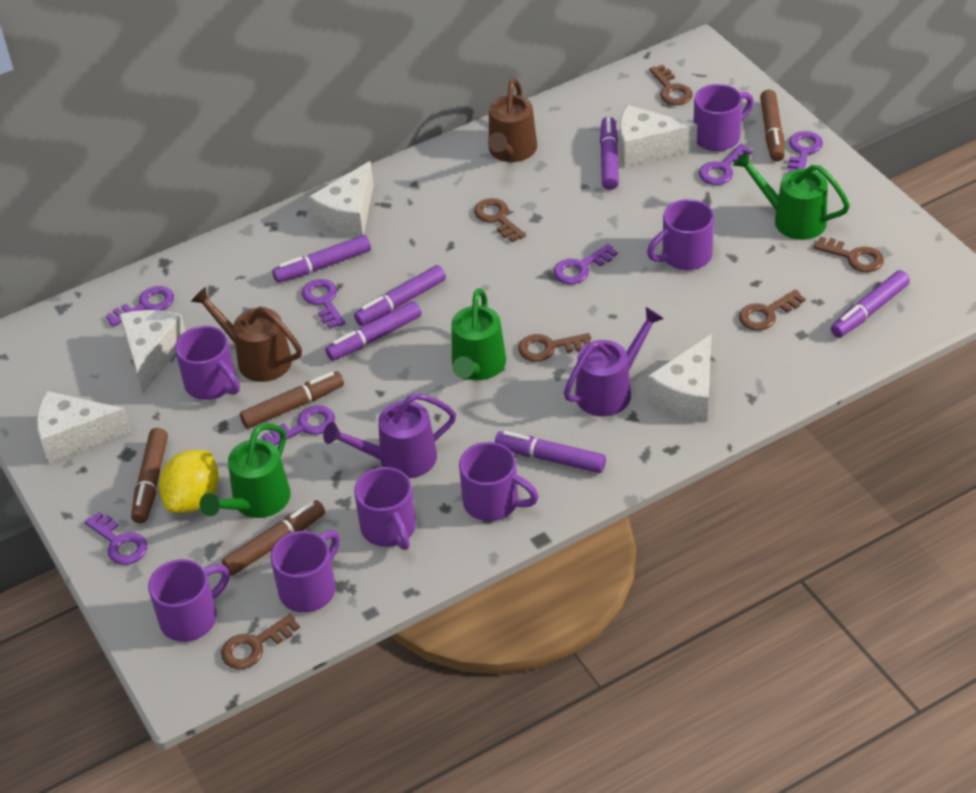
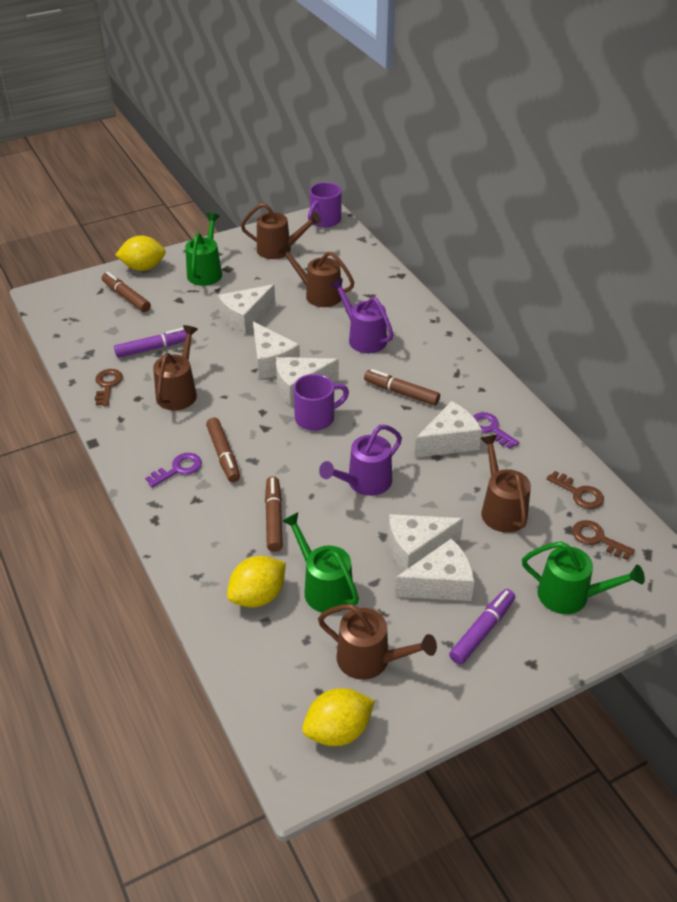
brown key: [221,614,300,669] [474,198,526,242] [518,333,591,362] [649,65,693,105] [739,289,805,330] [813,237,884,272] = 6 -> [95,369,123,406] [547,471,604,509] [572,520,635,560] = 3
brown watering can: [191,287,302,382] [488,78,537,162] = 2 -> [153,325,198,411] [241,203,321,259] [277,243,354,307] [318,604,437,680] [480,435,531,533] = 5
purple key: [84,512,147,565] [106,286,174,327] [262,405,335,446] [302,279,345,329] [553,244,618,284] [699,144,753,185] [787,131,823,172] = 7 -> [145,453,202,488] [473,412,519,449] = 2
purple marker: [272,235,371,283] [325,301,422,361] [354,265,446,326] [495,431,606,473] [600,117,619,190] [831,270,910,338] = 6 -> [114,328,186,358] [449,589,515,665] = 2
purple mug: [148,559,230,642] [175,326,240,400] [270,530,340,613] [354,467,416,550] [459,442,539,521] [647,199,714,270] [693,84,754,151] = 7 -> [293,374,349,431] [308,182,341,227] = 2
white cheese: [37,391,131,463] [119,310,185,394] [308,161,374,237] [620,105,697,167] [647,334,711,422] = 5 -> [218,284,275,335] [253,321,300,379] [276,357,339,406] [388,514,464,571] [394,539,474,601] [414,401,482,458] = 6
yellow lemon: [159,450,219,513] = 1 -> [115,236,166,271] [227,556,286,608] [302,688,375,746] = 3

